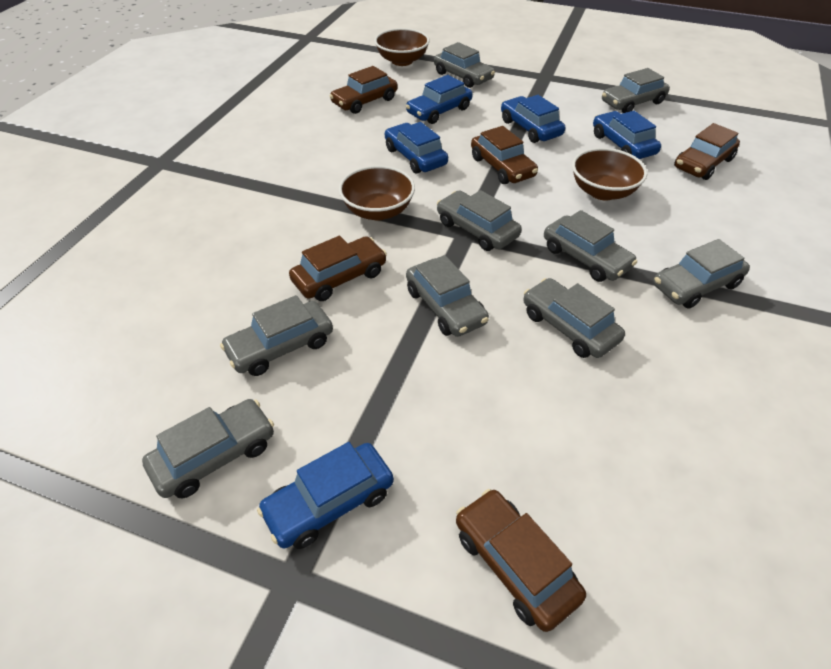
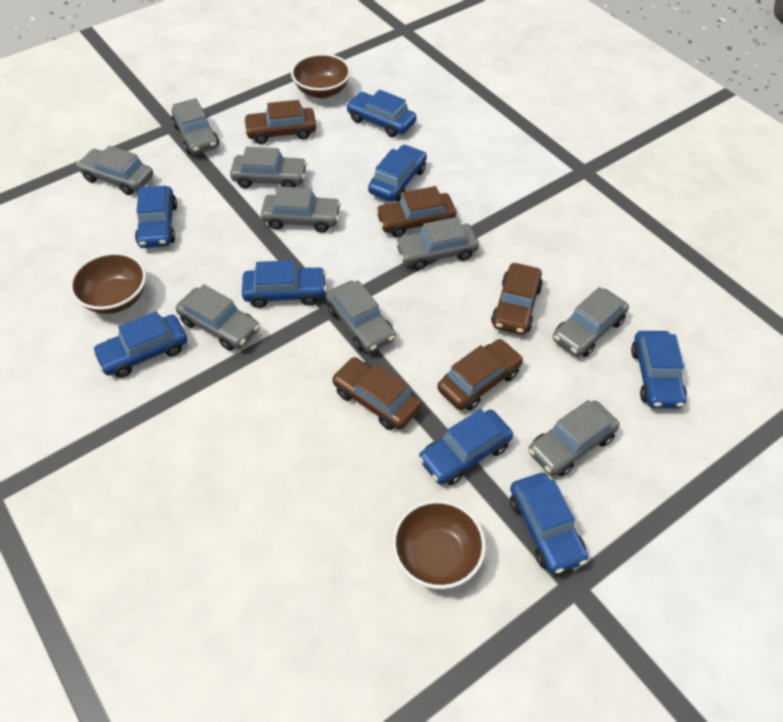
blue car: [257,442,394,549] [385,122,448,174] [406,75,473,124] [501,95,565,143] [593,111,661,159] = 5 -> [92,311,187,378] [135,186,177,248] [242,260,327,308] [346,90,416,137] [368,144,427,202] [418,409,513,485] [510,473,588,574] [631,331,687,408] = 8

